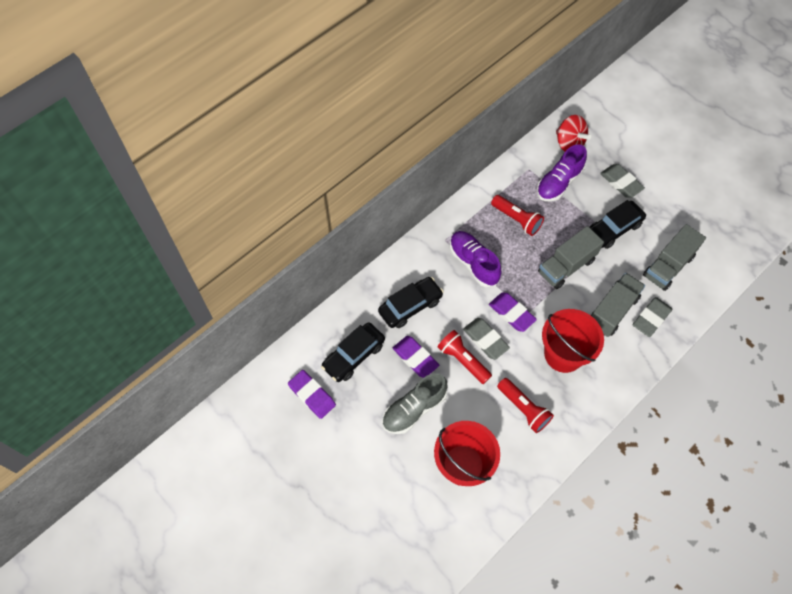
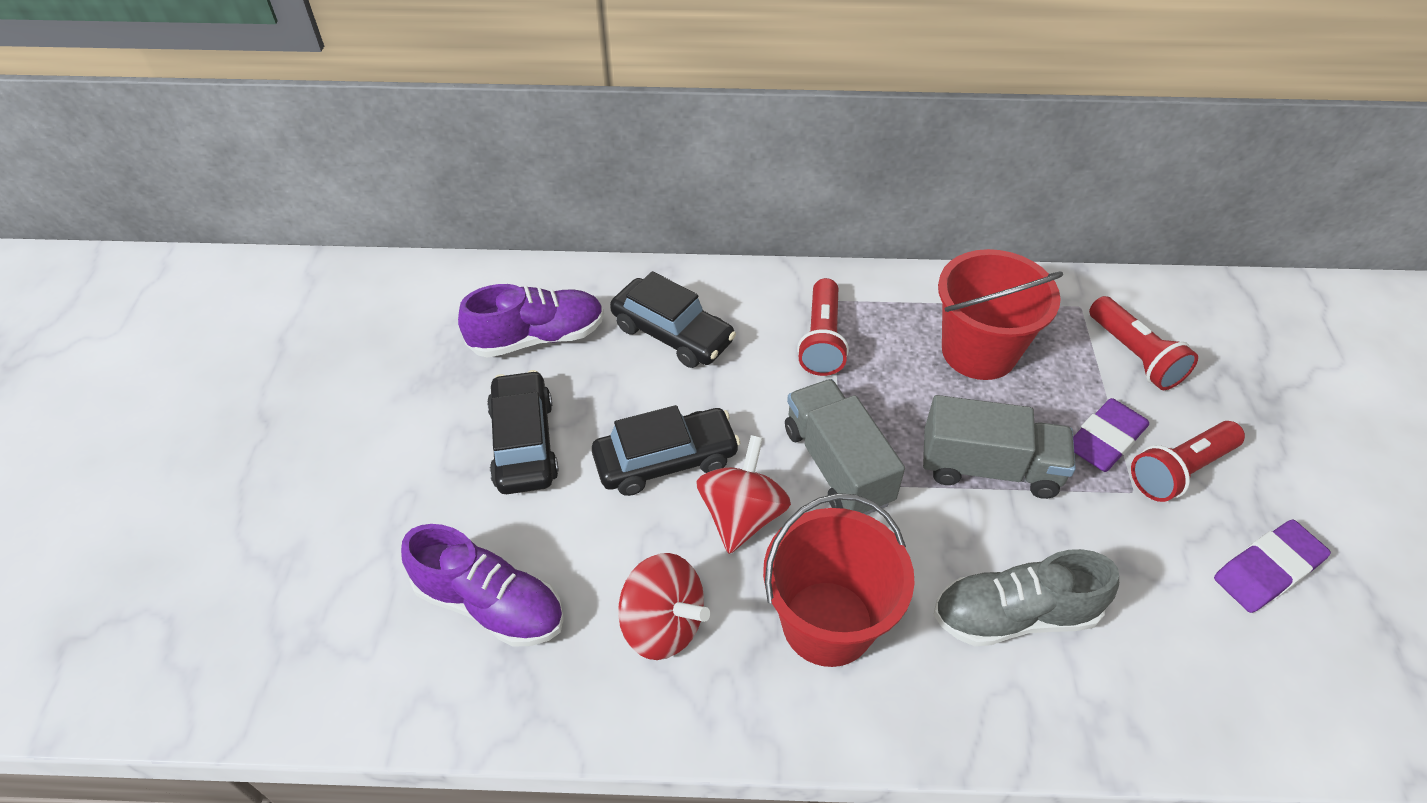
grey eraser: [463,318,510,360] [600,164,645,198] [633,297,672,337] = 3 -> none = 0
grey truck: [538,226,604,289] [591,273,645,337] [643,224,706,291] = 3 -> [785,379,905,515] [923,395,1076,499] = 2
purple eraser: [288,370,336,419] [393,336,439,378] [489,292,537,332] = 3 -> [1073,398,1149,472] [1214,520,1331,613] = 2
red spinning top: [556,115,591,151] = 1 -> [618,553,710,660] [696,435,791,554] = 2

